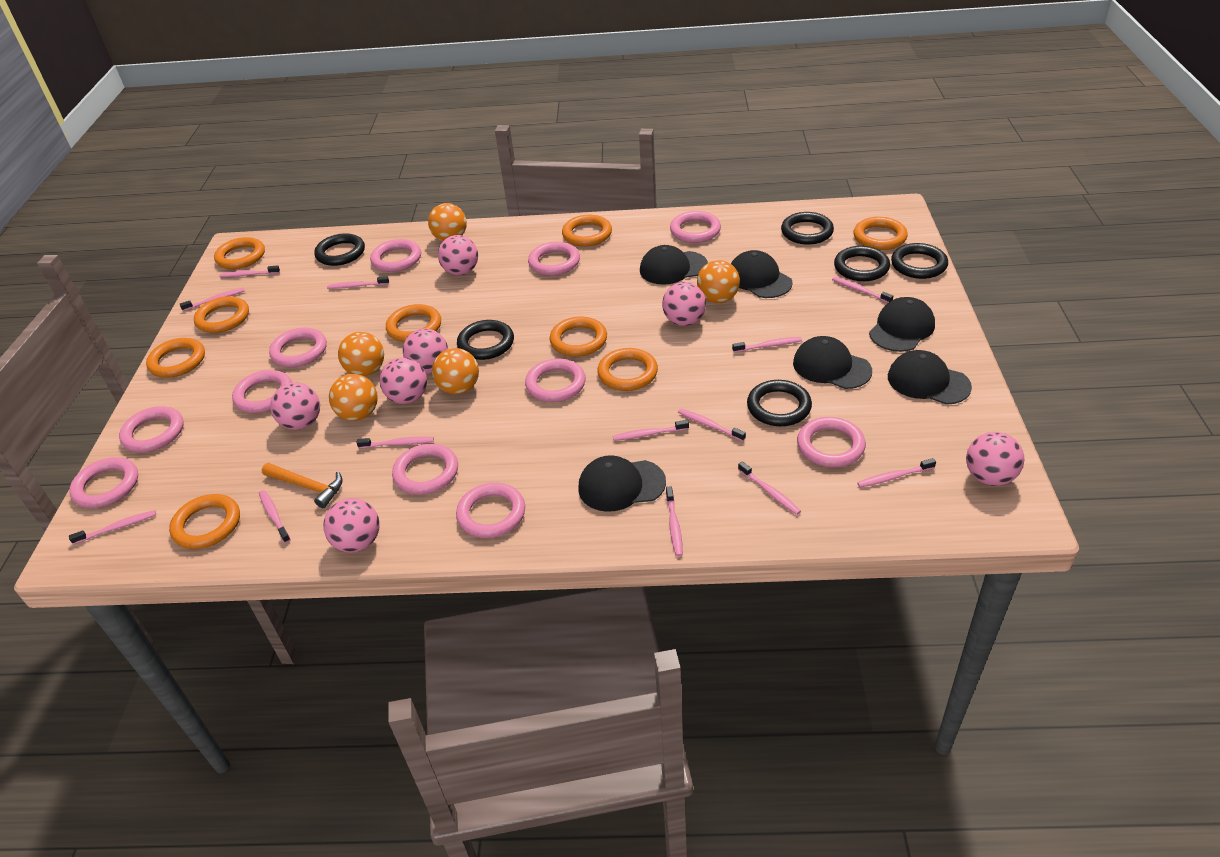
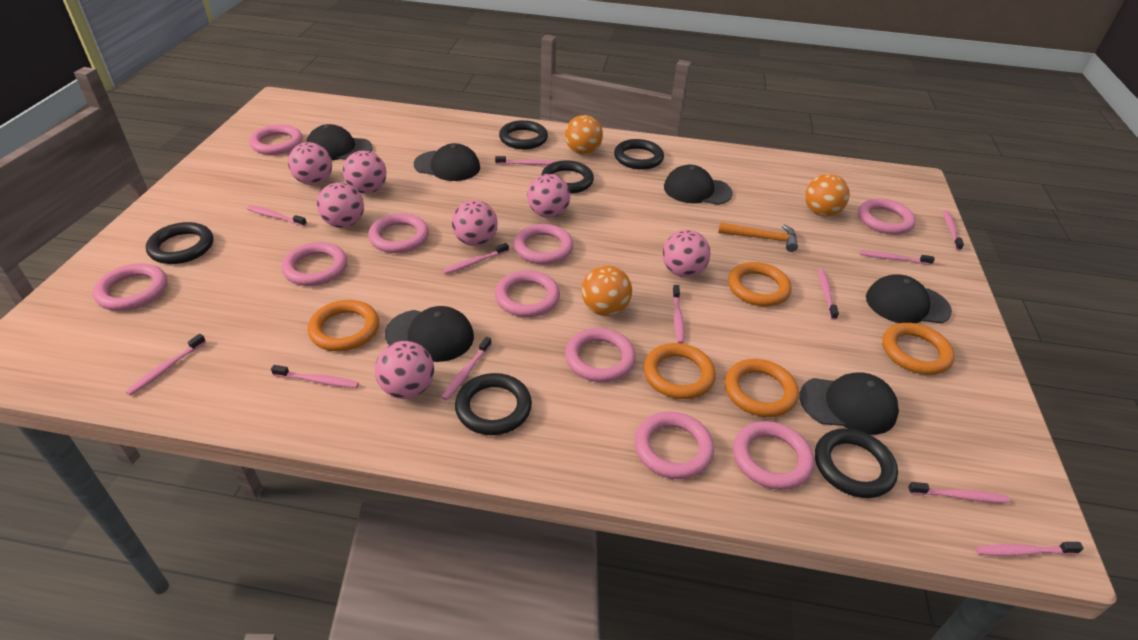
orange ball: [329,374,378,421] [338,332,384,377] [428,203,467,241] [432,348,479,395] [697,260,740,303] = 5 -> [565,115,603,154] [581,265,632,316] [805,174,850,217] = 3
orange ring: [146,338,205,378] [169,494,240,549] [194,296,249,333] [214,237,265,269] [386,304,441,342] [550,316,607,357] [562,215,612,247] [597,348,658,391] [853,217,908,250] = 9 -> [308,300,379,351] [644,343,716,399] [725,359,799,417] [728,262,792,307] [882,323,955,375] = 5
pink ring: [69,457,138,508] [119,406,183,452] [232,370,292,413] [269,328,327,367] [370,239,421,272] [392,444,458,495] [456,483,525,538] [525,359,586,402] [528,242,580,276] [670,211,721,243] [797,417,866,467] = 11 -> [93,263,168,311] [249,125,303,155] [281,242,347,286] [368,213,429,253] [495,270,560,317] [514,224,573,264] [565,328,636,382] [634,412,714,479] [733,421,814,490] [858,198,916,235] = 10
pink toothbrush: [69,510,156,545] [180,288,245,311] [219,266,280,277] [259,490,291,543] [327,276,389,289] [356,437,434,448] [613,420,689,441] [666,486,683,556] [678,409,746,441] [732,337,802,353] [738,461,801,515] [832,277,893,303] [857,458,936,487] = 13 -> [126,334,206,396] [247,206,307,226] [271,365,359,388] [441,337,492,400] [442,243,509,274] [495,156,556,165] [672,285,685,344] [818,269,839,320] [860,251,935,265] [908,482,1010,503] [943,210,964,251] [975,542,1084,556] = 12

